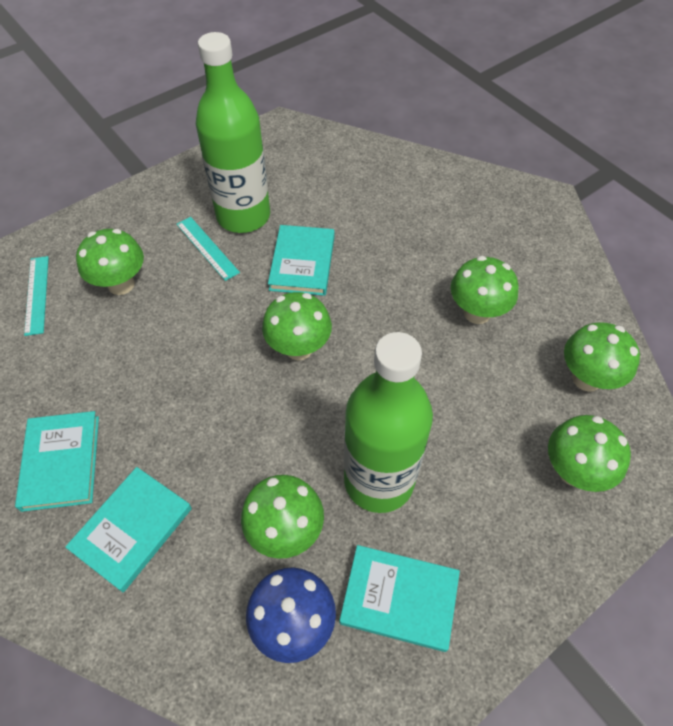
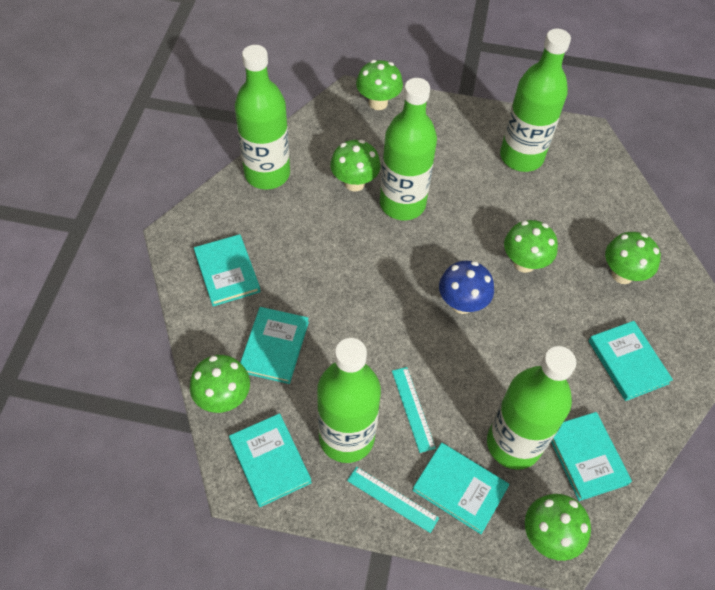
green bottle: [196,32,270,233] [344,332,433,513] = 2 -> [235,45,290,190] [317,338,381,463] [380,78,437,220] [487,346,576,470] [500,29,571,172] = 5
turquoise book: [15,411,99,512] [65,467,192,592] [268,225,335,296] [340,545,460,652] = 4 -> [194,234,260,306] [229,413,312,507] [240,307,309,384] [412,443,510,534] [551,412,632,501] [589,321,673,401] = 6

